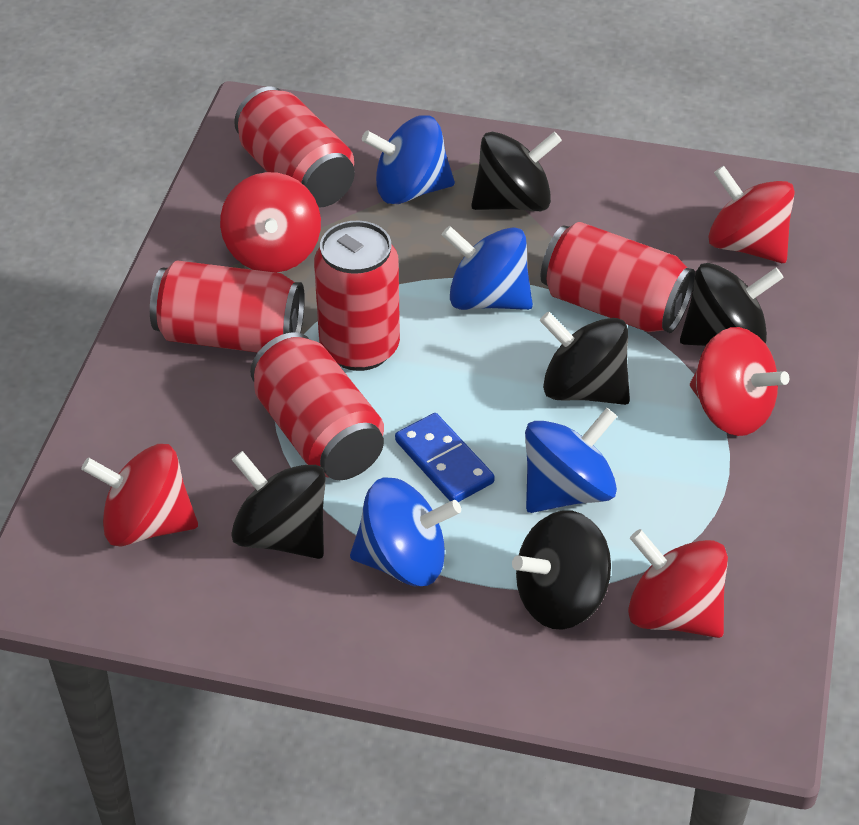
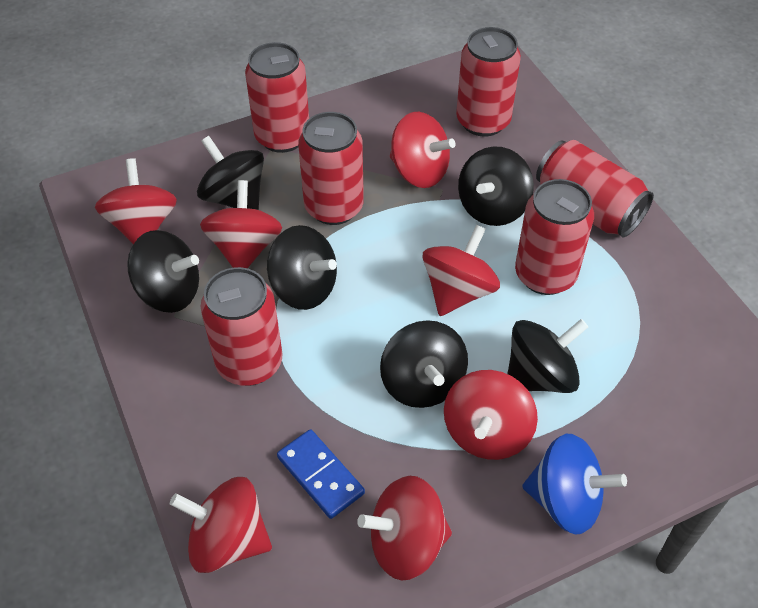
black spinning top: [231,451,326,559] [471,132,562,211] [512,510,611,630] [540,312,630,405] [680,263,784,346] = 5 -> [127,230,199,313] [197,136,264,210] [267,225,337,310] [380,320,468,408] [458,146,534,226] [508,319,588,393] = 6
blue spinning top: [350,477,461,586] [362,115,455,204] [441,226,533,310] [525,408,617,513] = 4 -> [522,434,627,535] = 1
red can: [150,260,305,353] [234,87,355,207] [250,332,384,480] [314,221,400,371] [540,222,695,333] = 5 -> [201,267,282,386] [245,42,309,153] [298,112,364,225] [456,27,521,137] [515,179,594,295] [536,140,654,237] = 6
red spinning top: [81,444,198,547] [220,172,321,273] [628,529,728,638] [690,327,789,436] [708,166,795,263] = 5 -> [95,158,177,244] [170,477,272,573] [200,180,282,268] [357,476,452,580] [390,112,455,188] [422,225,500,316] [444,370,538,460] = 7

